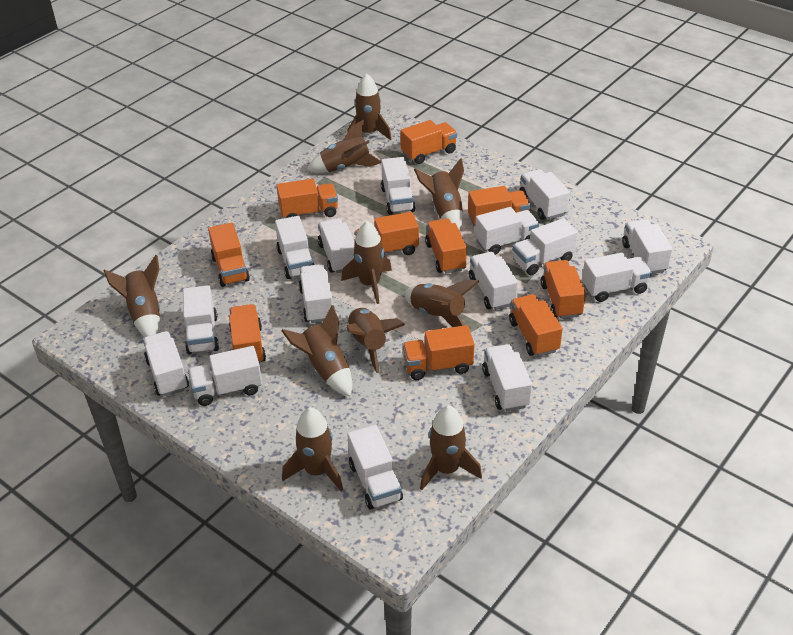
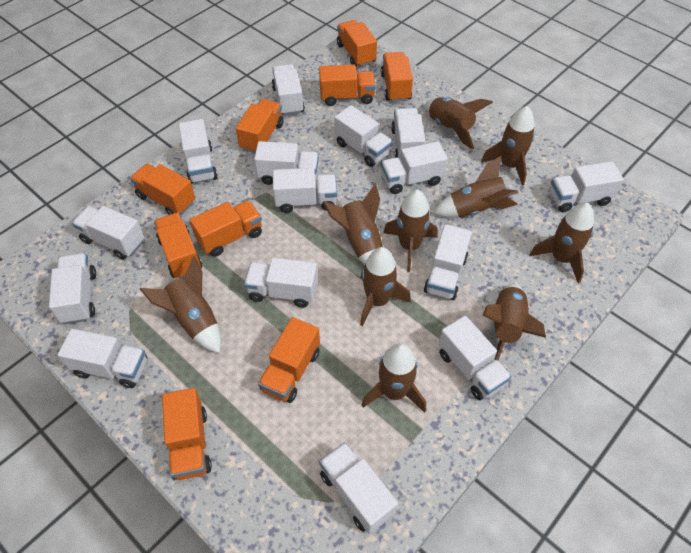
orange truck: [208,223,250,287] [229,304,266,364] [276,179,338,218] [355,212,419,255] [400,120,457,164] [402,325,475,380] [425,219,467,274] [468,186,531,226] [509,294,563,357] [541,260,586,319] = 10 -> [130,164,195,215] [154,213,202,278] [162,388,212,480] [190,200,262,257] [236,99,284,153] [258,317,320,403] [319,64,376,106] [337,20,377,67] [381,52,413,102] = 9

